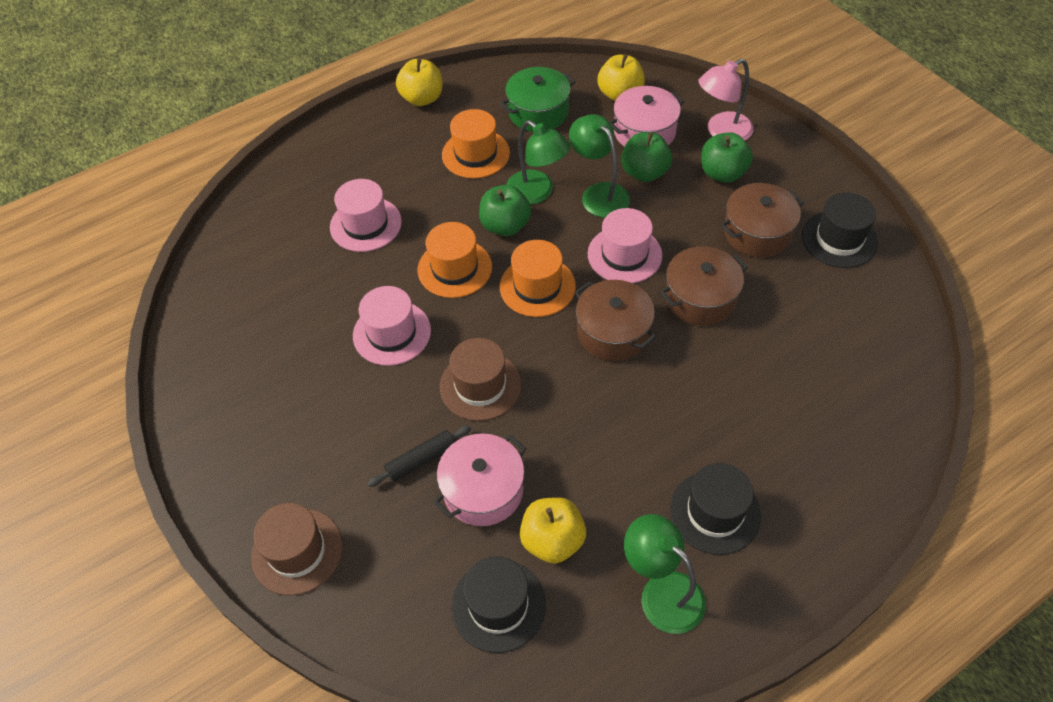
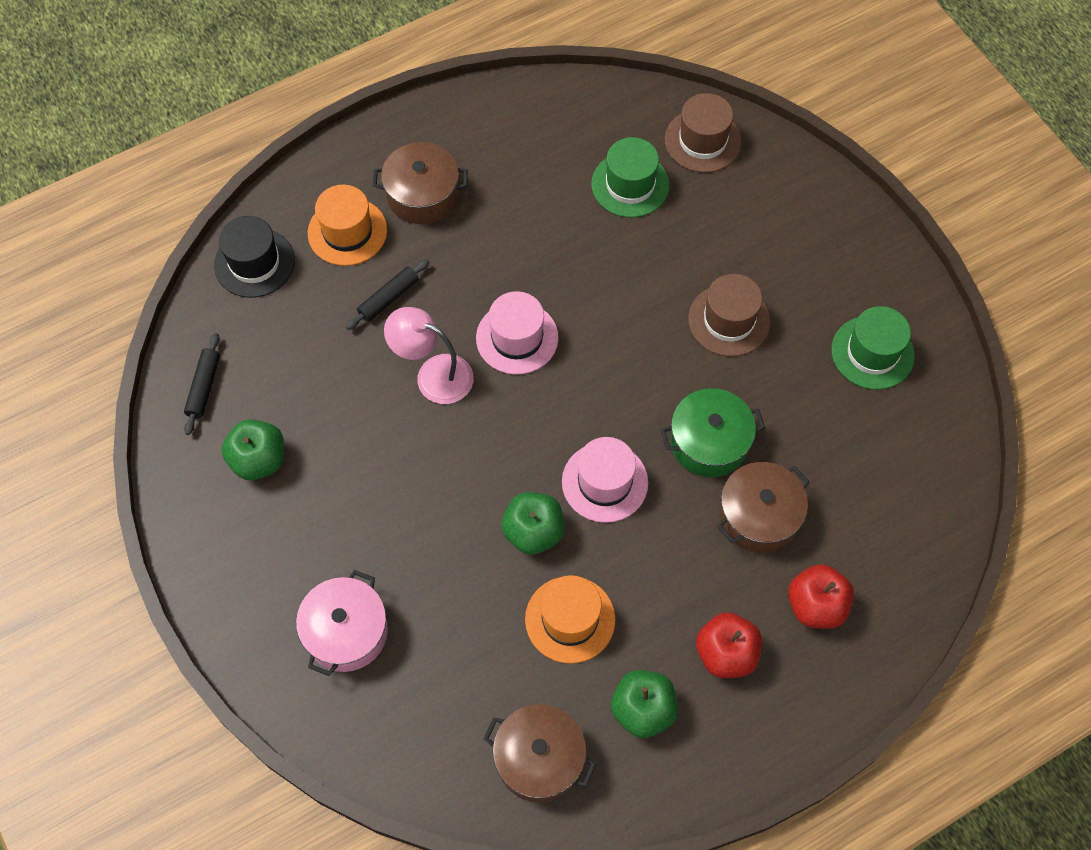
black hat: [451,556,546,653] [670,463,761,555] [802,192,878,268] = 3 -> [214,216,295,298] = 1
black rolling pin: [368,425,471,487] = 1 -> [184,333,220,435] [346,259,429,330] = 2
green hat: none = 0 -> [591,137,670,218] [831,306,915,390] = 2
green lamp: [506,120,571,205] [569,114,630,218] [624,514,706,634] = 3 -> none = 0
orange hat: [418,222,492,298] [442,109,510,179] [500,240,576,317] = 3 -> [308,185,387,266] [525,575,615,664] = 2
pink hat: [330,179,402,252] [353,286,431,366] [588,208,662,283] = 3 -> [476,291,559,375] [562,437,648,523] = 2
pink pot: [434,433,527,526] [609,86,684,147] = 2 -> [296,570,388,676] = 1
red apple: none = 0 -> [696,612,762,678] [788,564,854,629] = 2
yellow apple: [396,58,443,106] [520,497,586,564] [597,54,645,101] = 3 -> none = 0

